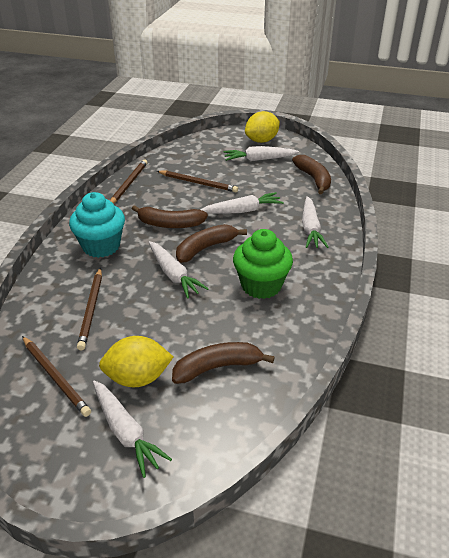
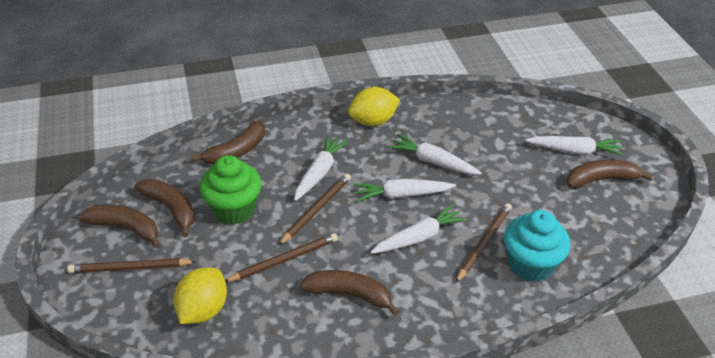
brown banana: [132,205,208,228] [172,342,275,384] [176,224,247,263] [292,155,331,195] = 4 -> [79,204,161,249] [134,179,195,237] [191,121,265,164] [300,270,399,315] [566,160,653,188] = 5

